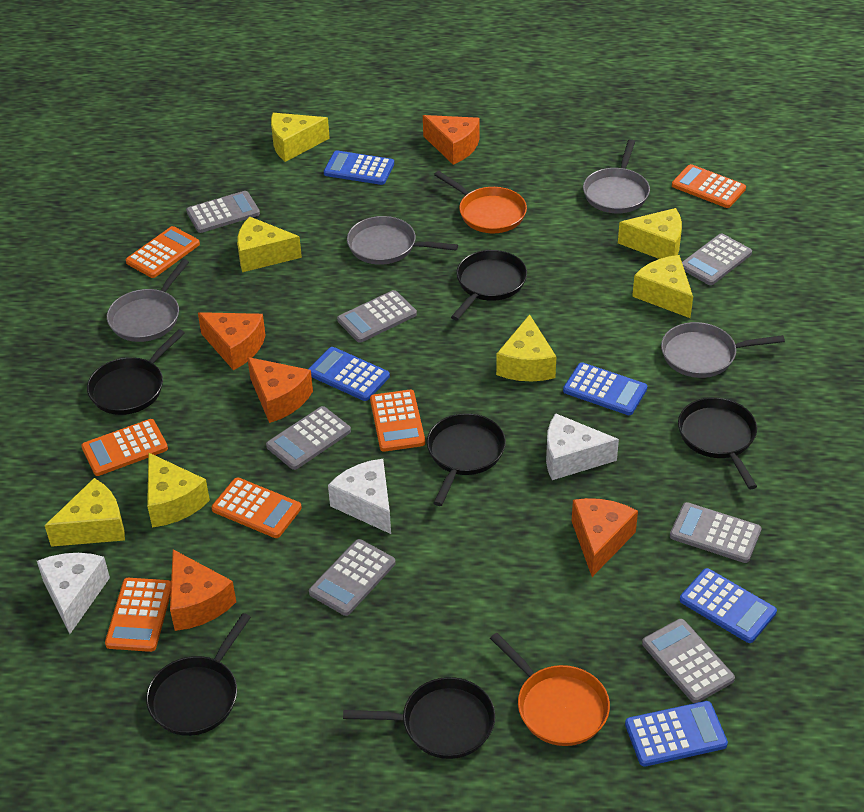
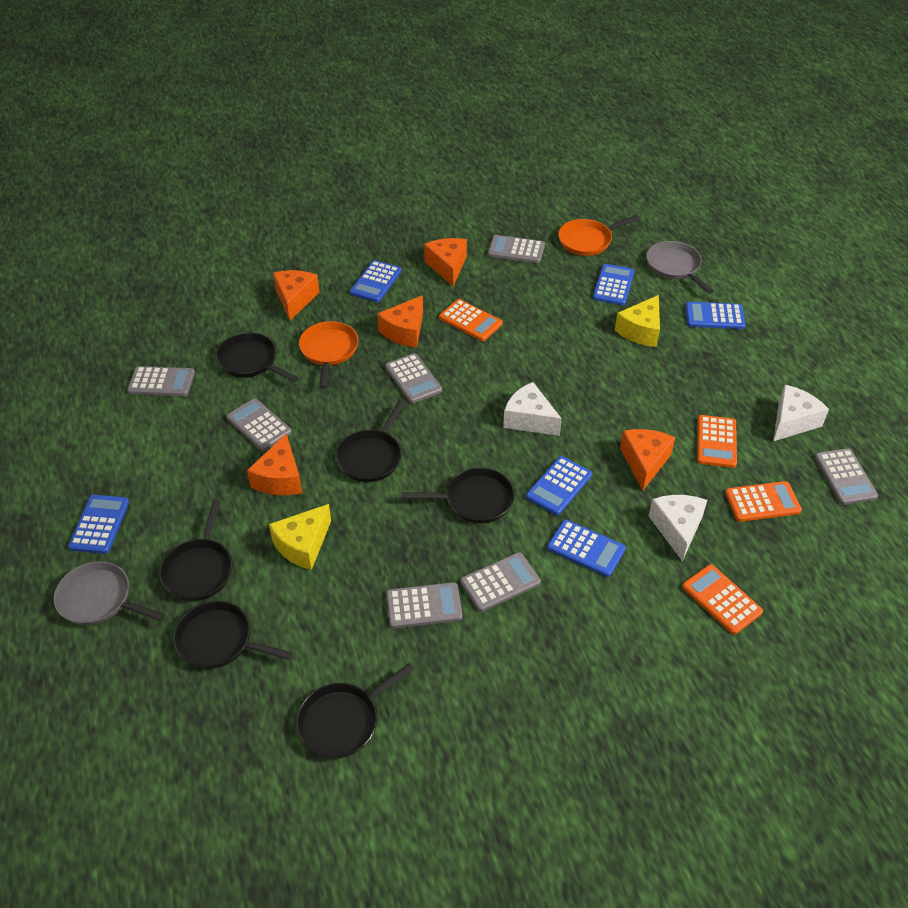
blue calculator: [308,347,390,401] [324,150,394,185] [563,362,647,415] [625,701,728,767] [680,568,777,643] = 5 -> [68,495,129,554] [350,260,402,302] [526,456,592,515] [547,520,626,577] [593,264,634,305] [685,302,746,329] = 6
grey pan: [107,259,189,342] [347,216,458,265] [583,139,650,213] [661,322,785,378] = 4 -> [54,561,165,625] [646,241,714,294] = 2
orange calculator: [81,419,168,476] [105,578,171,652] [126,226,200,278] [211,477,302,538] [370,390,425,452] [672,164,746,208] = 6 -> [439,299,503,341] [682,564,763,635] [697,415,737,468] [725,481,802,522] = 4
yellow cheese: [45,478,125,547] [147,452,210,527] [237,217,302,272] [271,113,330,162] [496,314,556,381] [618,208,682,259] [632,255,693,318] = 7 -> [269,504,331,570] [615,295,660,347] = 2

